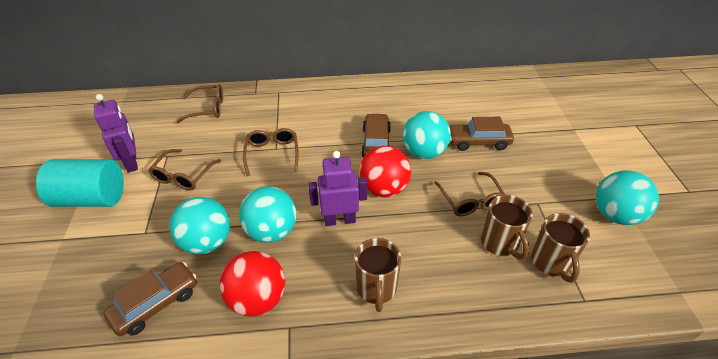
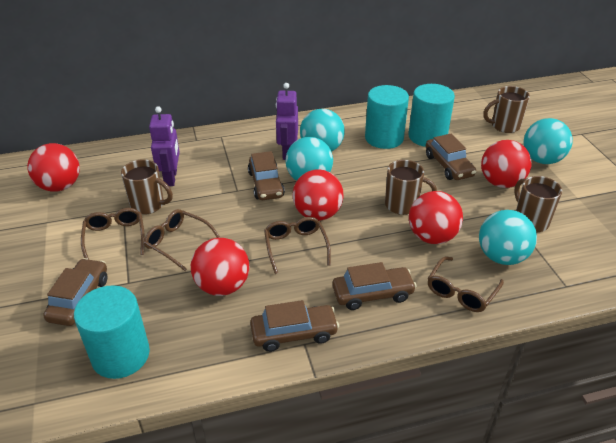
brown car: [103,262,197,336] [361,113,391,158] [449,117,514,151] = 3 -> [43,258,108,326] [248,151,285,200] [250,300,339,352] [332,262,417,310] [426,134,476,180] = 5
brown mug: [355,238,401,312] [481,195,533,259] [531,213,590,283] = 3 -> [121,159,173,214] [385,160,437,215] [483,86,530,133] [514,176,562,233] = 4
red ball: [220,251,285,317] [359,146,411,197] = 2 -> [27,143,80,192] [191,238,249,296] [293,169,344,220] [409,191,463,244] [481,140,531,188] = 5
turquoise cylinder: [36,159,124,207] = 1 -> [74,285,150,379] [365,85,409,149] [408,84,455,147] = 3

